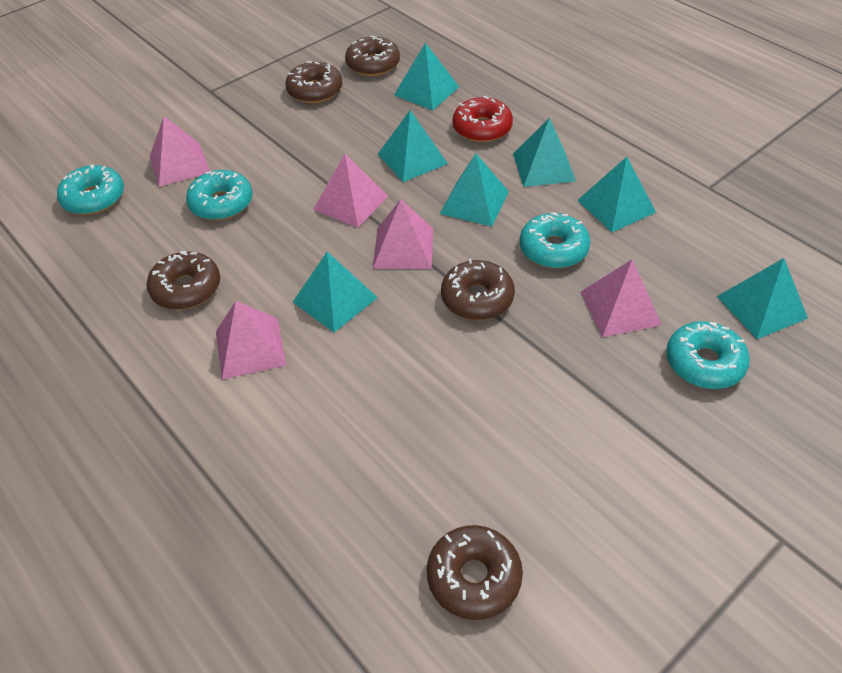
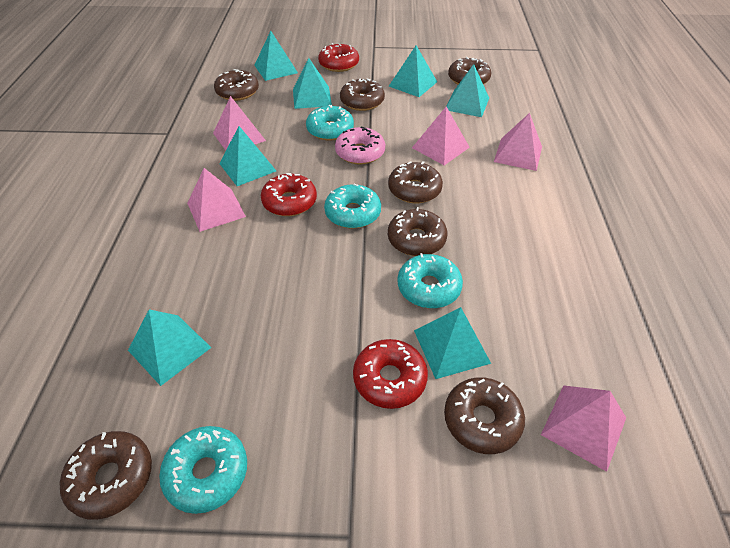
brown donut: [147,251,220,310] [286,61,342,103] [345,36,400,76] [427,525,523,620] [441,259,515,320] = 5 -> [60,431,152,520] [214,69,259,101] [340,79,385,111] [388,161,443,203] [388,207,447,256] [444,377,525,454] [448,57,491,84] = 7
pink donut: none = 0 -> [335,127,385,165] = 1
red donut: [453,96,513,142] = 1 -> [261,173,317,216] [318,43,359,72] [353,339,428,409] = 3

